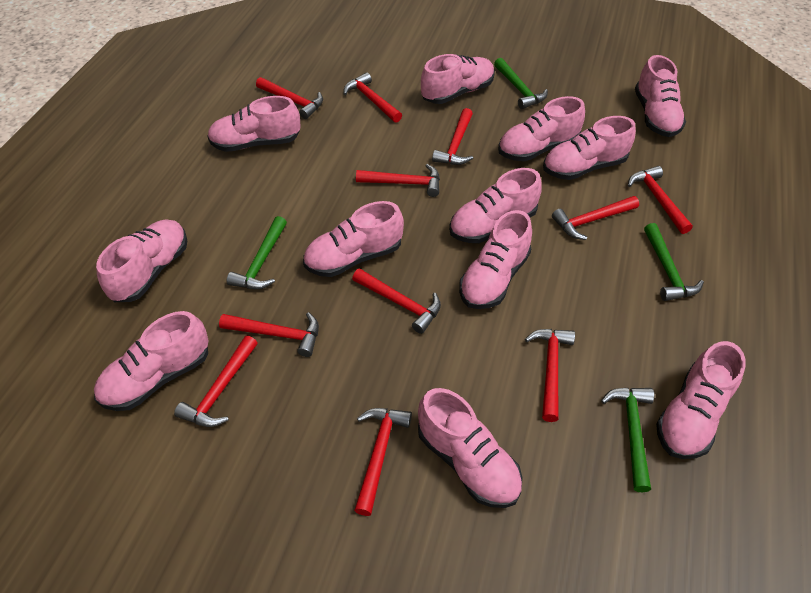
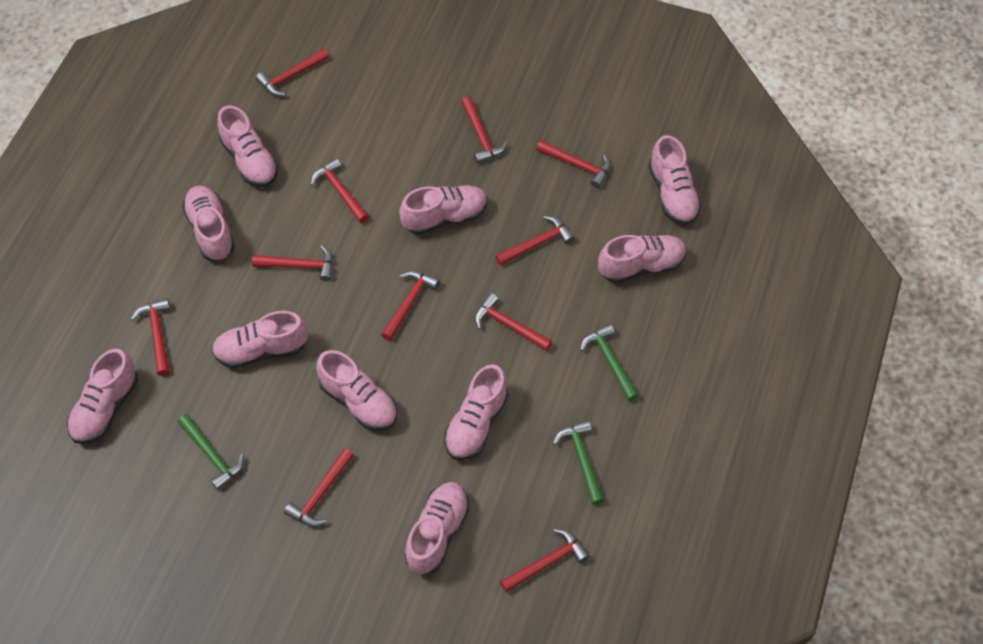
green hammer: [227,216,287,289] [494,58,548,109] [601,388,654,492] [644,223,704,301] = 4 -> [178,414,244,490] [553,420,604,505] [580,324,639,401] = 3
pink shoe: [94,311,209,411] [96,219,187,302] [207,96,301,152] [303,201,404,277] [418,388,522,508] [421,54,495,104] [449,168,542,243] [459,210,532,309] [498,96,585,161] [543,116,636,180] [635,55,686,137] [656,341,746,459] = 12 -> [67,349,138,444] [182,185,235,261] [212,311,308,369] [217,105,279,187] [316,350,397,431] [399,185,487,235] [404,482,469,575] [444,364,508,460] [598,235,687,283] [649,135,702,225] = 10

